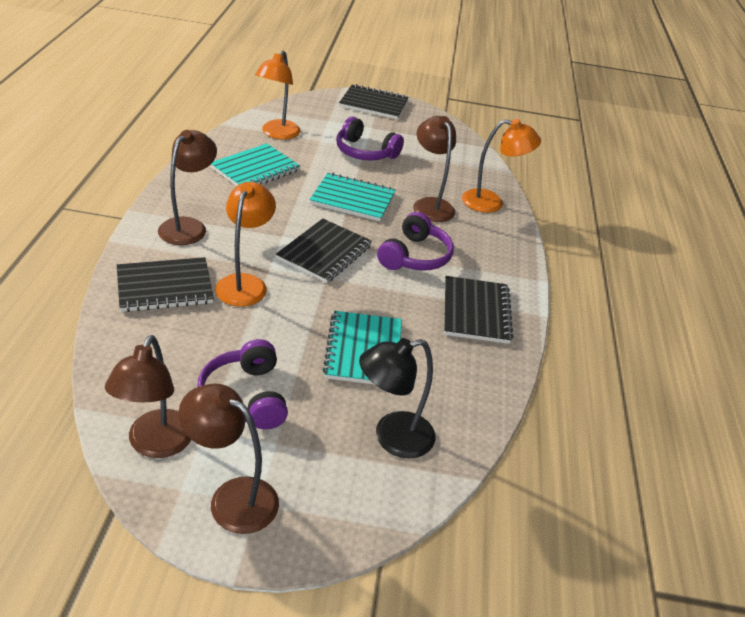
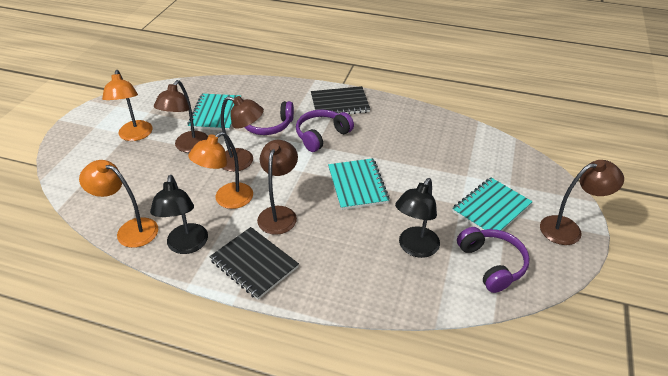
black lamp: [359,338,436,458] = 1 -> [150,175,208,254] [395,178,440,258] = 2
black notebook: [117,257,214,312] [276,218,372,283] [339,84,409,119] [444,276,513,344] = 4 -> [209,227,299,300] [311,86,370,115] = 2

